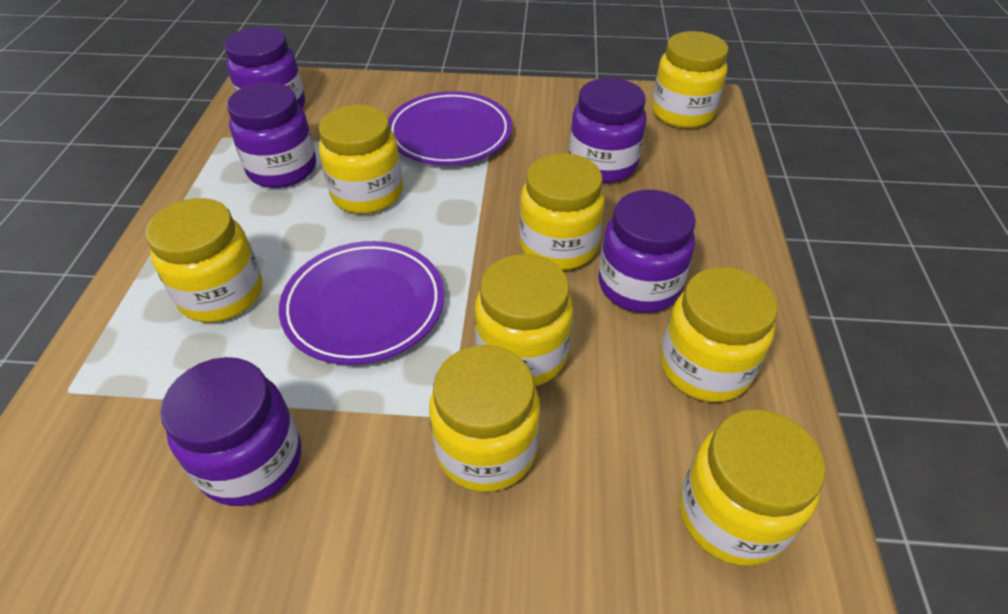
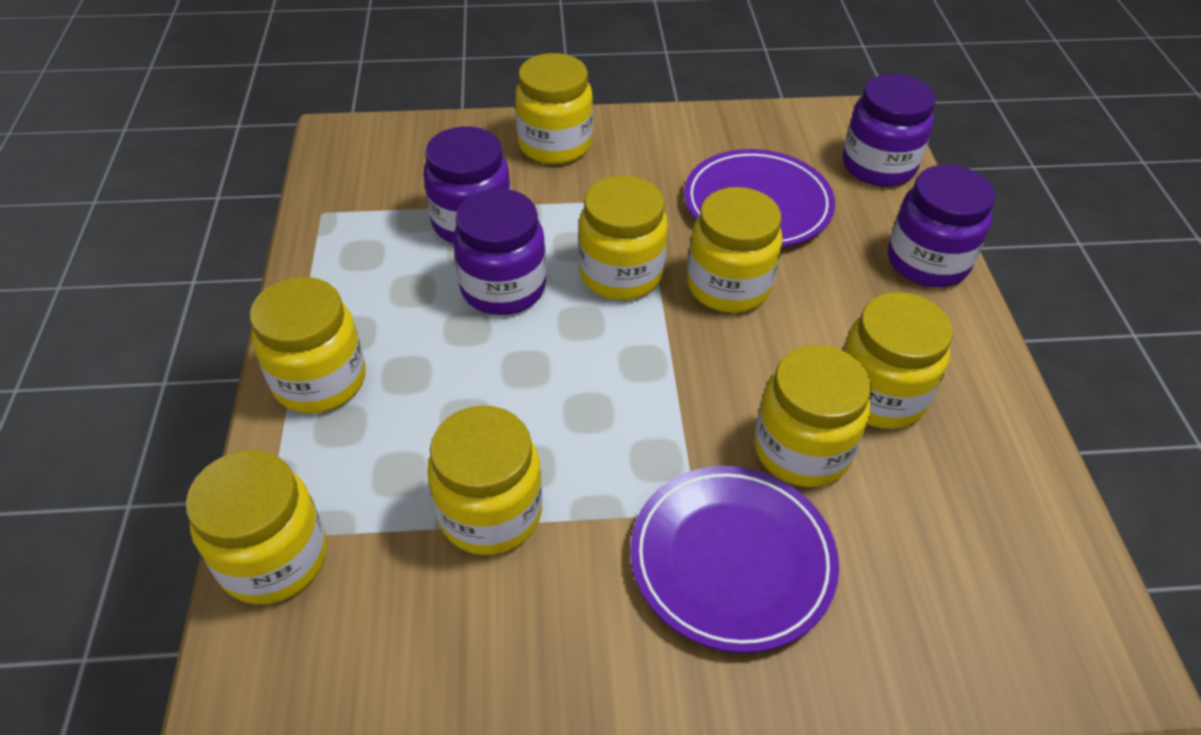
purple jar: [160,357,301,506] [225,27,305,108] [227,82,316,188] [569,78,646,183] [598,190,696,313] = 5 -> [423,126,511,243] [453,189,546,315] [842,74,936,187] [888,164,996,287] = 4

